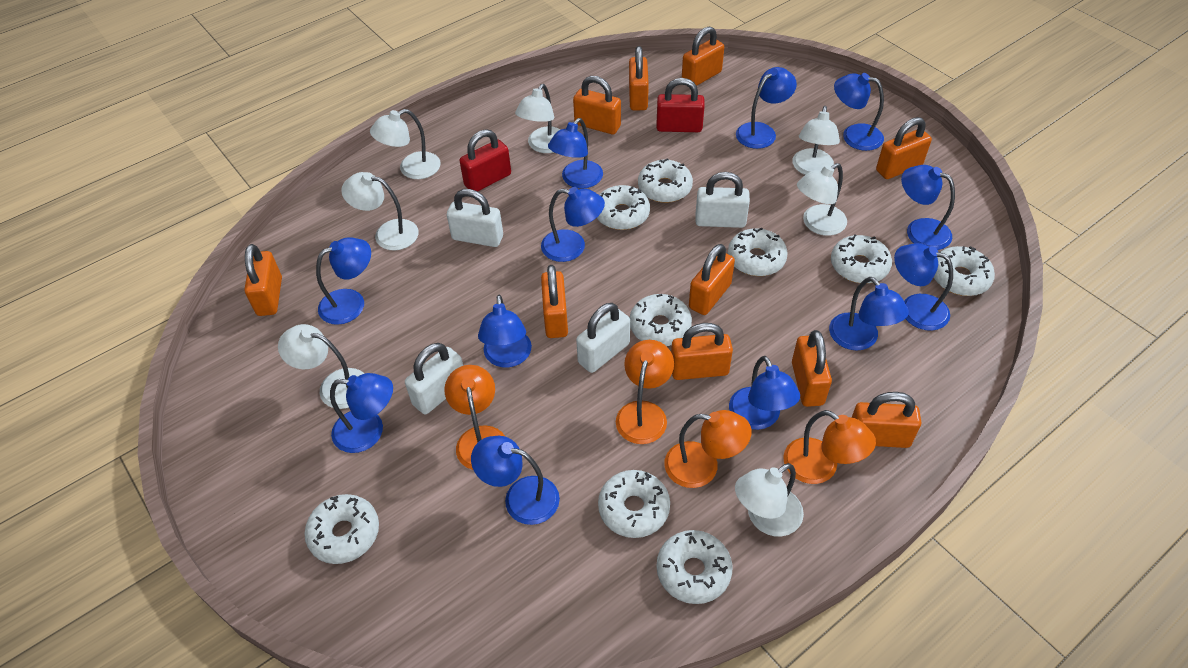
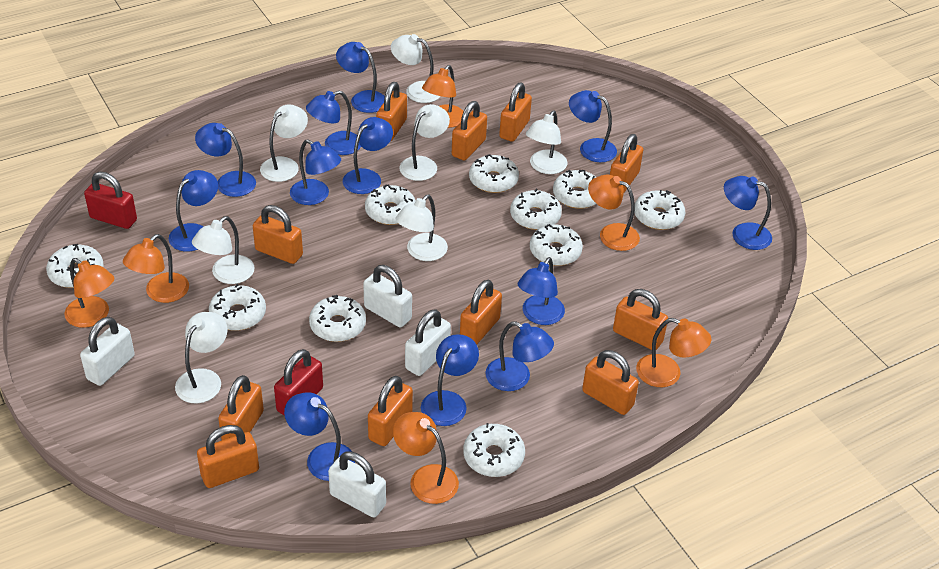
orange lamp: [444,365,505,470] [616,340,674,444] [664,410,751,488] [783,410,876,484] = 4 -> [64,258,114,328] [123,234,189,303] [393,412,459,504] [422,65,464,128] [588,175,640,251] [636,318,711,387] = 6
orange padlock: [244,244,282,316] [541,265,568,338] [573,76,621,134] [629,46,649,110] [671,323,733,380] [682,26,724,86] [689,244,735,315] [792,330,832,407] [851,392,921,448] [876,117,932,179] = 10 -> [197,425,259,488] [218,375,264,440] [253,205,303,264] [368,376,413,446] [376,82,407,141] [452,101,487,160] [460,280,502,345] [499,82,532,142] [582,350,639,415] [610,134,643,192] [613,289,668,350] = 11
white donut: [305,494,379,564] [597,185,650,230] [598,470,670,538] [630,294,692,346] [638,158,693,203] [656,530,733,604] [728,227,788,276] [831,234,892,284] [934,246,995,296] = 9 -> [46,244,104,288] [209,284,266,331] [309,295,366,342] [365,184,416,225] [463,423,525,477] [469,154,519,193] [510,189,562,230] [530,224,583,266] [553,170,596,209] [634,190,685,230] = 10

